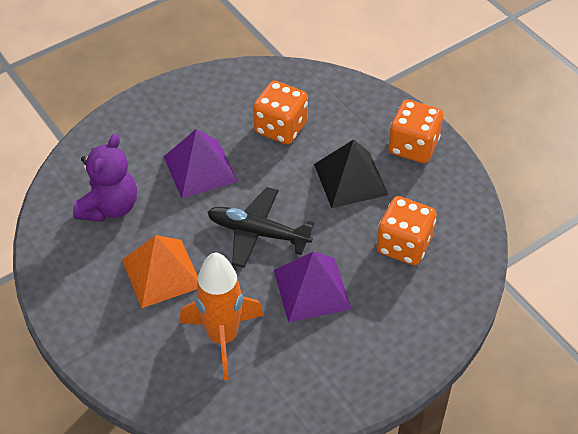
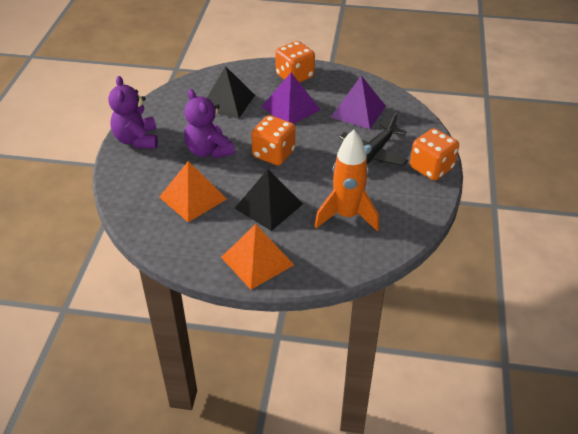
black pyramid: [314,140,388,208] = 1 -> [207,66,255,119] [234,169,303,231] = 2
orange pyramid: [122,235,198,308] = 1 -> [159,161,227,222] [221,224,294,289] = 2
purple teddy bear: [73,134,137,222] = 1 -> [108,76,158,149] [184,89,235,159] = 2

